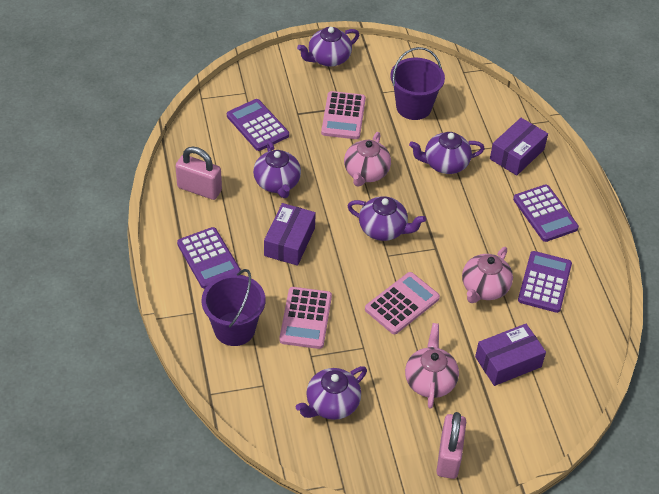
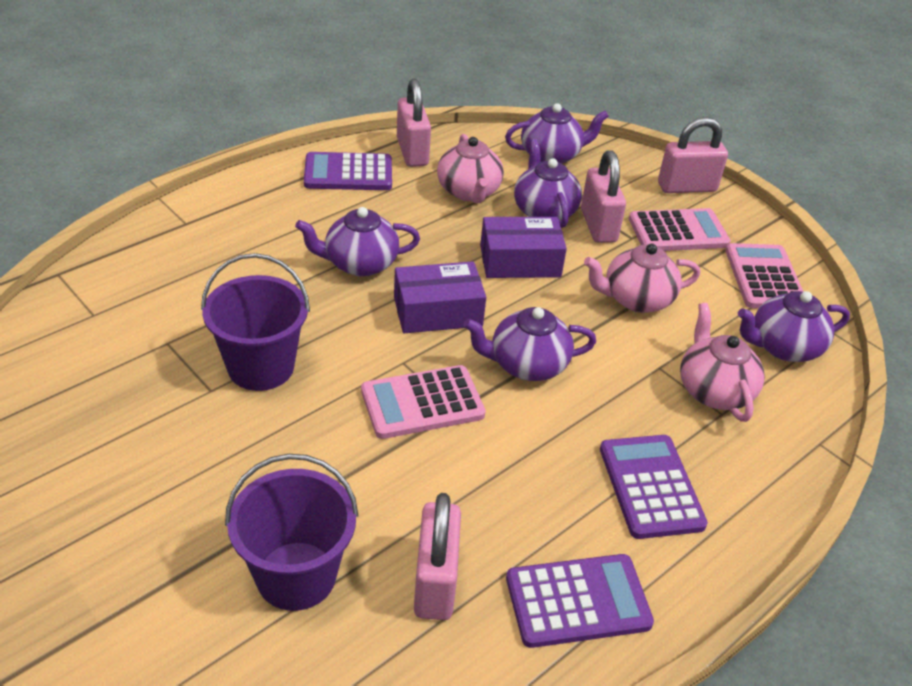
pink padlock: [175,147,222,200] [436,412,466,479] = 2 -> [397,79,431,167] [414,493,461,620] [581,150,626,243] [658,117,728,193] = 4
purple box: [264,203,316,266] [475,324,546,386] [490,118,548,175] = 3 -> [394,261,486,333] [480,217,567,278] = 2
purple calculator: [177,227,241,289] [227,99,289,151] [513,184,579,242] [518,251,572,313] = 4 -> [304,152,392,190] [506,554,654,648] [600,435,708,539] = 3

